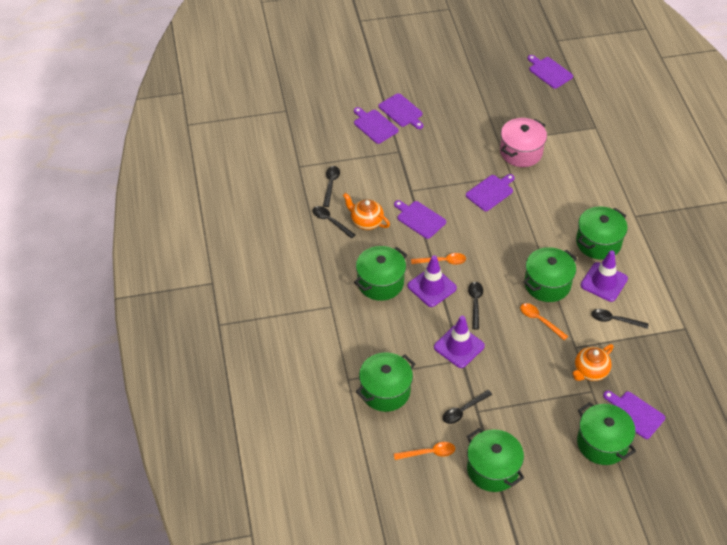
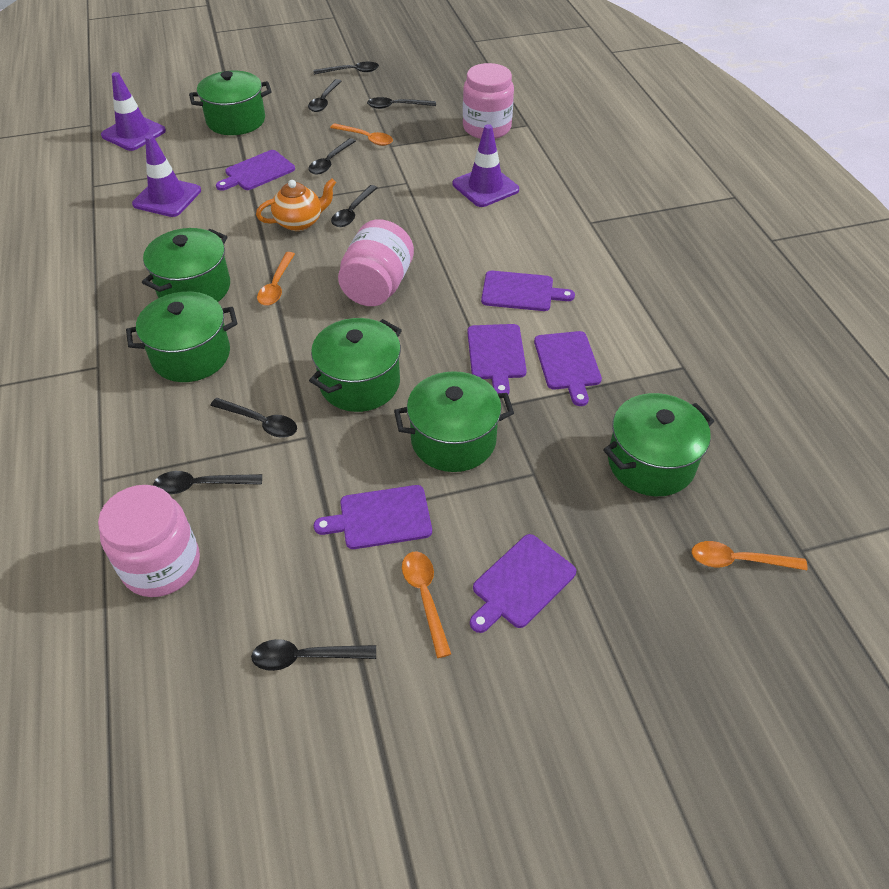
black spoon: [313,206,355,239] [323,166,340,207] [443,390,492,424] [468,282,483,330] [591,309,649,329] = 5 -> [153,471,262,494] [210,398,297,438] [251,639,376,671] [308,79,342,112] [308,138,356,175] [314,62,379,75] [331,185,378,227] [367,97,436,109] = 8
orange spoon: [394,442,455,460] [411,253,466,265] [520,303,568,340] = 3 -> [257,252,295,305] [330,123,393,146] [402,552,451,658] [692,541,808,570] = 4
orange teapot: [343,193,390,230] [573,344,614,381] = 2 -> [256,179,336,231] = 1
pink jar: none = 0 -> [98,485,200,597] [338,219,414,306] [463,63,514,139] = 3
pink pot: [500,118,547,167] = 1 -> none = 0

